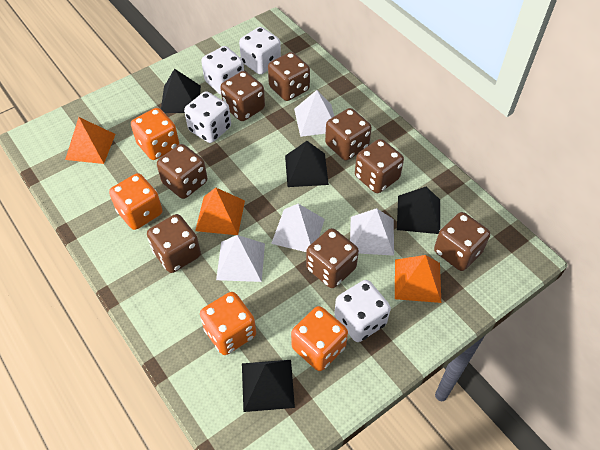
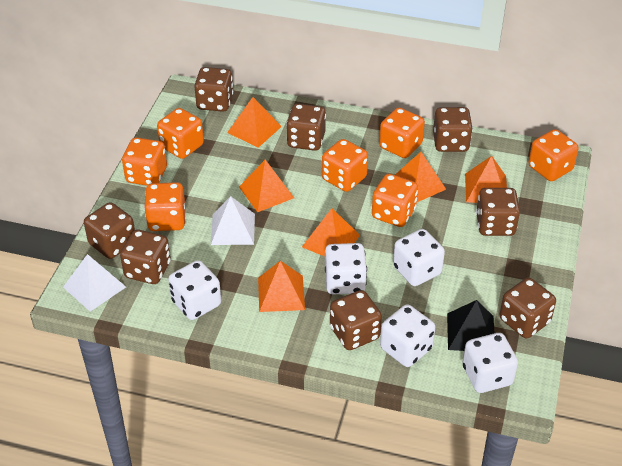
black pyramid: [161,69,201,113] [242,360,295,412] [285,141,329,187] [397,187,440,234] = 4 -> [447,300,494,351] = 1
orange dice: [109,173,162,230] [131,108,179,160] [200,292,256,355] [291,306,348,371] = 4 -> [122,137,167,186] [144,182,186,231] [157,108,204,159] [322,139,368,192] [372,174,418,227] [379,108,425,158] [528,129,579,181] = 7
orange pyramid: [65,117,115,164] [195,187,245,235] [395,255,441,303] = 3 -> [227,97,282,148] [239,160,294,212] [258,261,305,312] [302,208,360,257] [395,152,446,202] [465,156,507,203] = 6
white dice: [184,91,231,143] [201,46,244,95] [239,27,281,75] [334,280,391,342] = 4 -> [168,260,221,320] [325,243,367,295] [380,305,435,367] [393,229,445,286] [462,333,518,393] = 5
white pyramid: [216,235,265,282] [271,204,325,252] [294,90,334,137] [350,208,394,256] = 4 -> [63,254,126,312] [211,196,255,245] = 2

